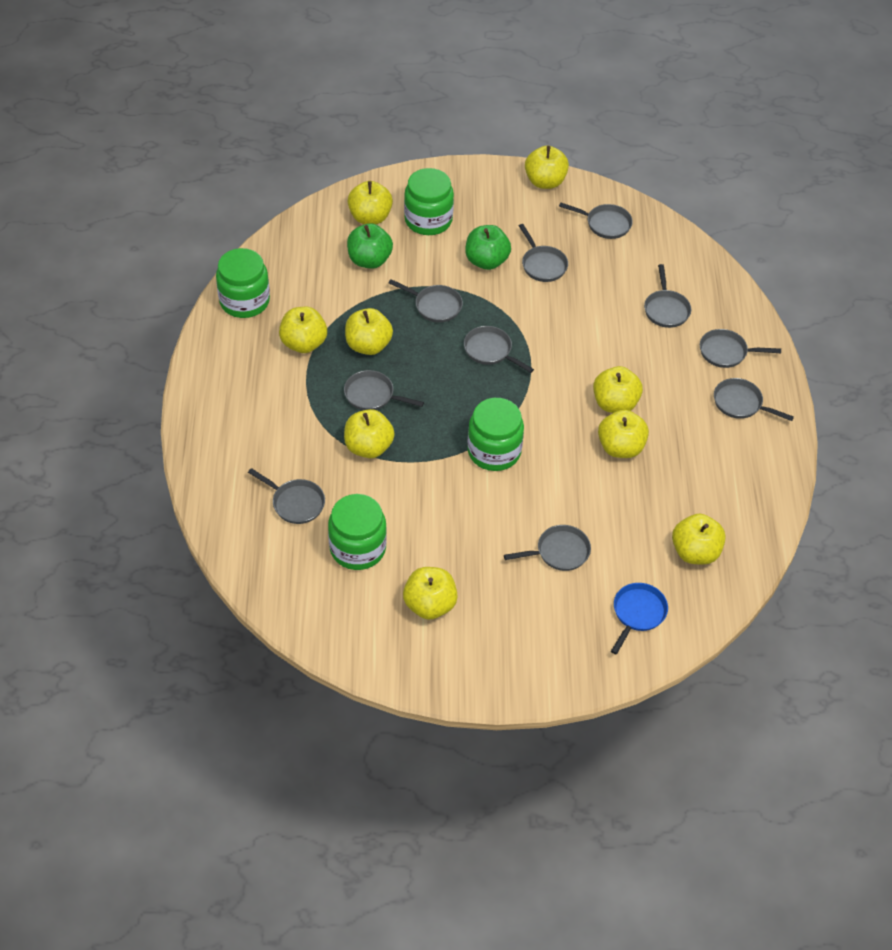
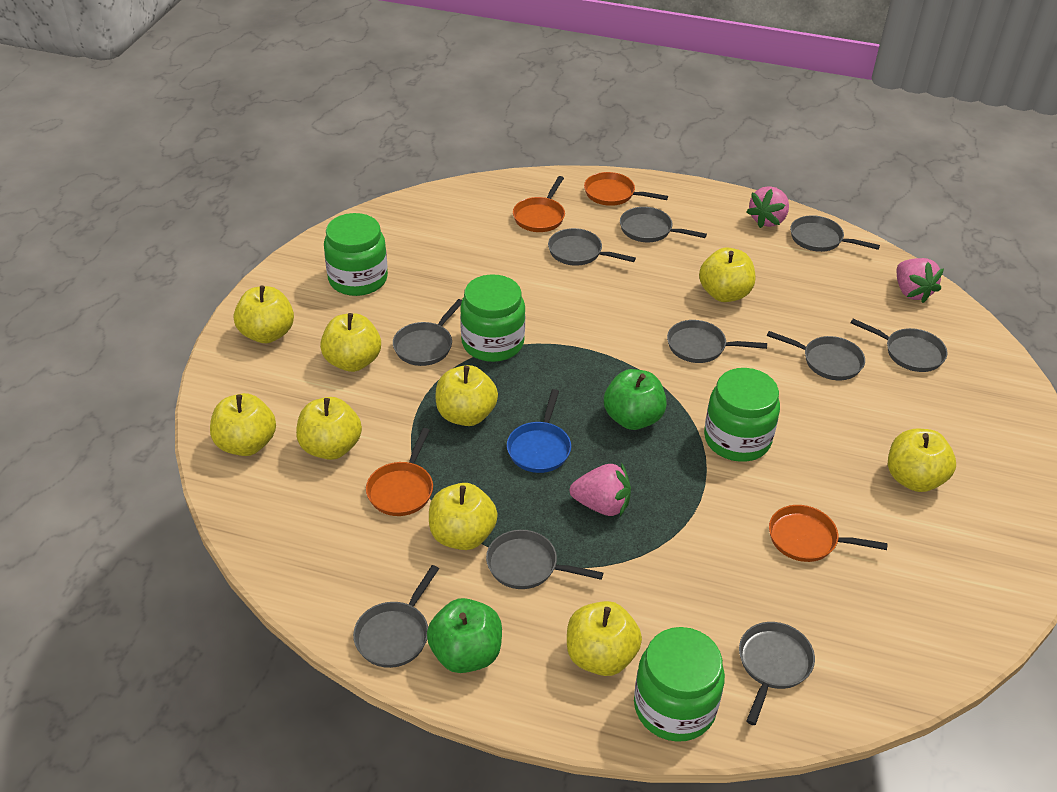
orange pan: none = 0 -> [366,428,433,516] [513,176,565,232] [584,172,668,206] [769,505,888,562] = 4
pink strawberry: none = 0 -> [570,463,631,516] [747,186,789,228] [896,258,944,303] = 3

